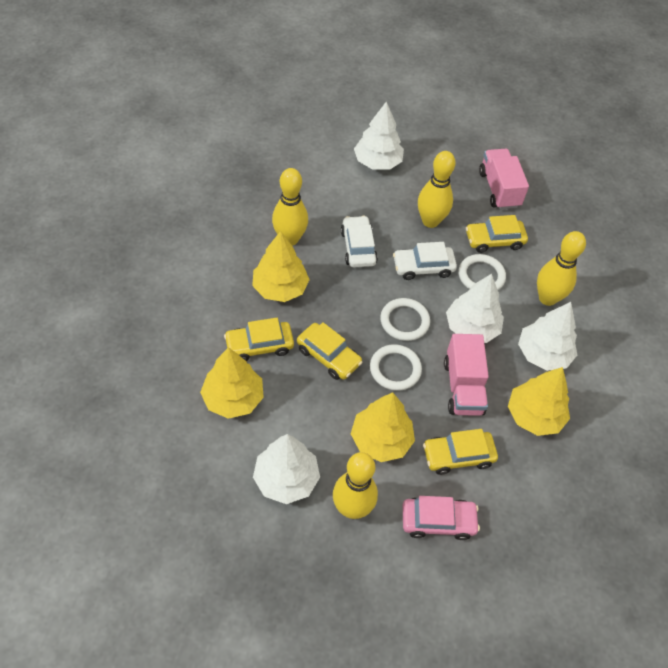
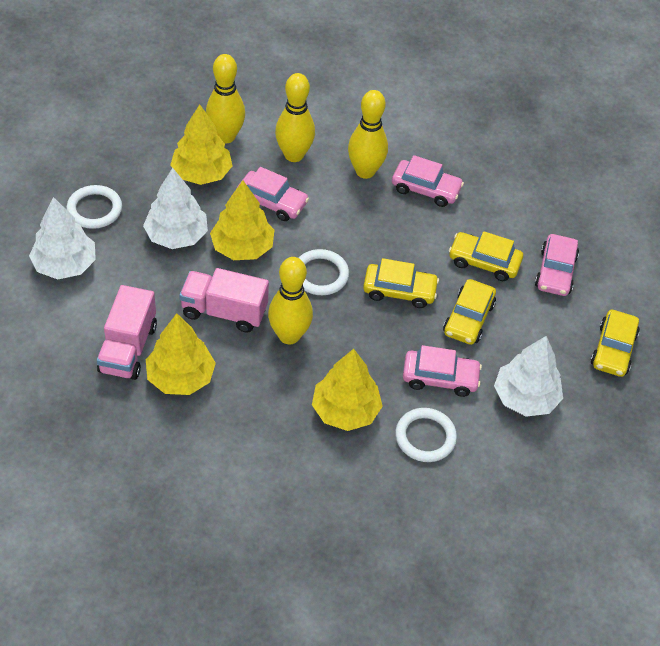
pink car: [403,496,480,540] = 1 -> [238,167,309,221] [392,155,464,207] [403,345,482,397] [535,234,579,296] = 4
white car: [341,216,378,267] [393,242,457,280] = 2 -> none = 0
white tree: [253,434,320,504] [354,101,404,170] [446,274,504,343] [518,302,577,371] = 4 -> [29,197,96,279] [143,168,208,249] [494,336,563,417] = 3

